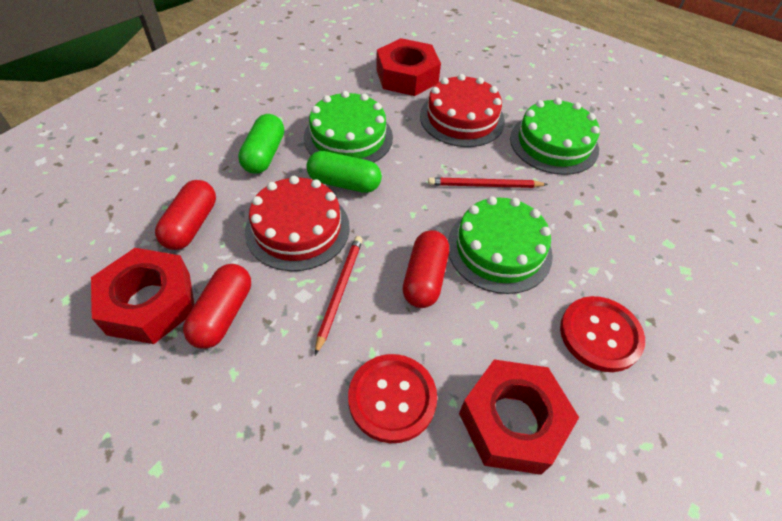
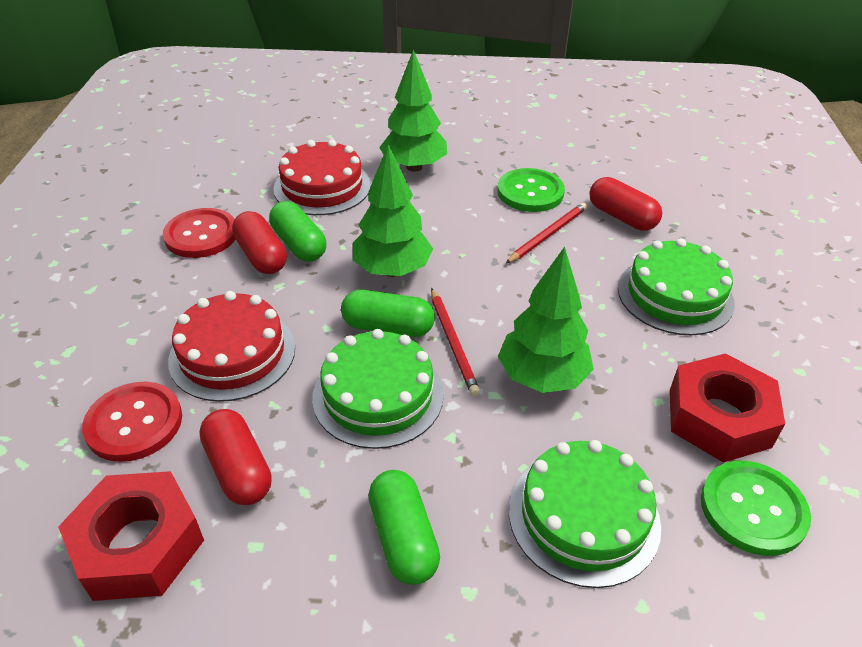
green button: none = 0 -> [497,168,565,212] [701,461,811,556] = 2
green capsule: [238,114,284,174] [306,151,382,193] = 2 -> [269,201,326,262] [341,290,435,337] [369,470,440,585] = 3
green tree: none = 0 -> [353,144,433,277] [379,50,447,172] [498,247,594,393] = 3
red nut: [91,248,194,344] [376,38,441,96] [459,359,579,475] = 3 -> [58,471,204,601] [670,353,785,463] = 2

